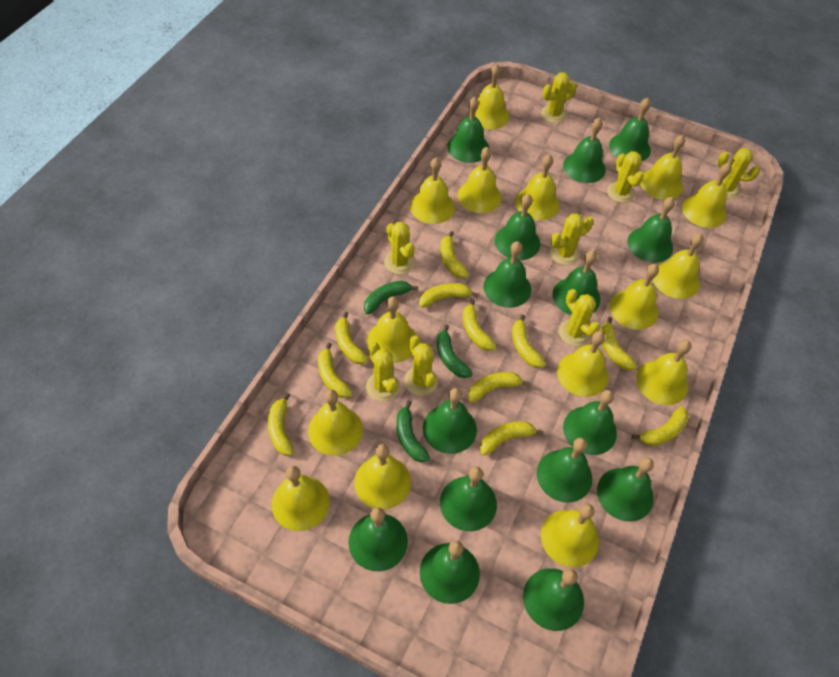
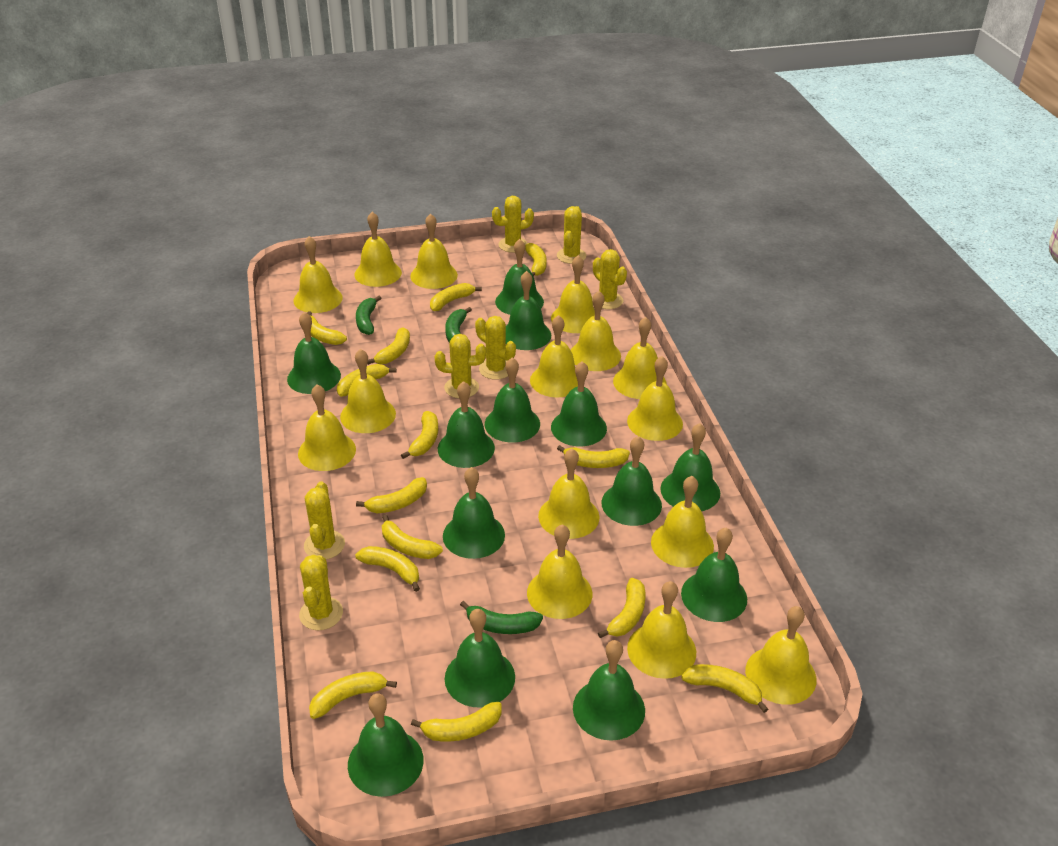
green bell: [349,507,408,571] [420,541,480,604] [423,388,477,454] [440,467,497,531] [447,97,489,163] [484,241,531,308] [495,194,540,260] [523,568,584,631] [537,438,592,502] [553,251,601,315] [563,117,606,183] [563,390,617,455] [597,457,654,522] [609,98,651,161] [627,197,675,263] = 15 -> [287,312,341,394] [348,693,424,797] [438,381,495,468] [443,467,505,559] [445,609,515,708] [485,358,540,443] [495,239,544,315] [506,271,551,350] [551,361,607,446] [573,640,645,741] [601,436,662,526] [660,423,720,511] [681,528,747,622] = 13
yellow banana: [268,393,294,455] [318,342,352,398] [335,312,369,364] [419,283,479,308] [440,231,469,278] [463,299,497,351] [468,372,530,403] [480,421,544,456] [512,314,546,368] [601,317,637,370] [632,406,689,446] = 11 -> [307,311,347,345] [309,671,397,719] [337,364,397,397] [355,546,420,592] [356,477,427,513] [367,327,410,365] [382,514,443,559] [401,411,438,459] [411,702,502,741] [430,283,482,311] [525,243,547,276] [557,445,630,468] [598,578,645,638] [681,664,768,713] = 14
yellow cactus: [366,342,400,401] [384,222,415,275] [404,335,438,396] [541,72,577,123] [550,214,594,265] [559,289,600,346] [607,151,644,203] [717,148,760,199] = 8 -> [299,555,343,630] [304,481,345,559] [435,334,486,398] [475,316,516,380] [492,196,534,253] [557,206,586,264] [593,249,627,309] = 7

